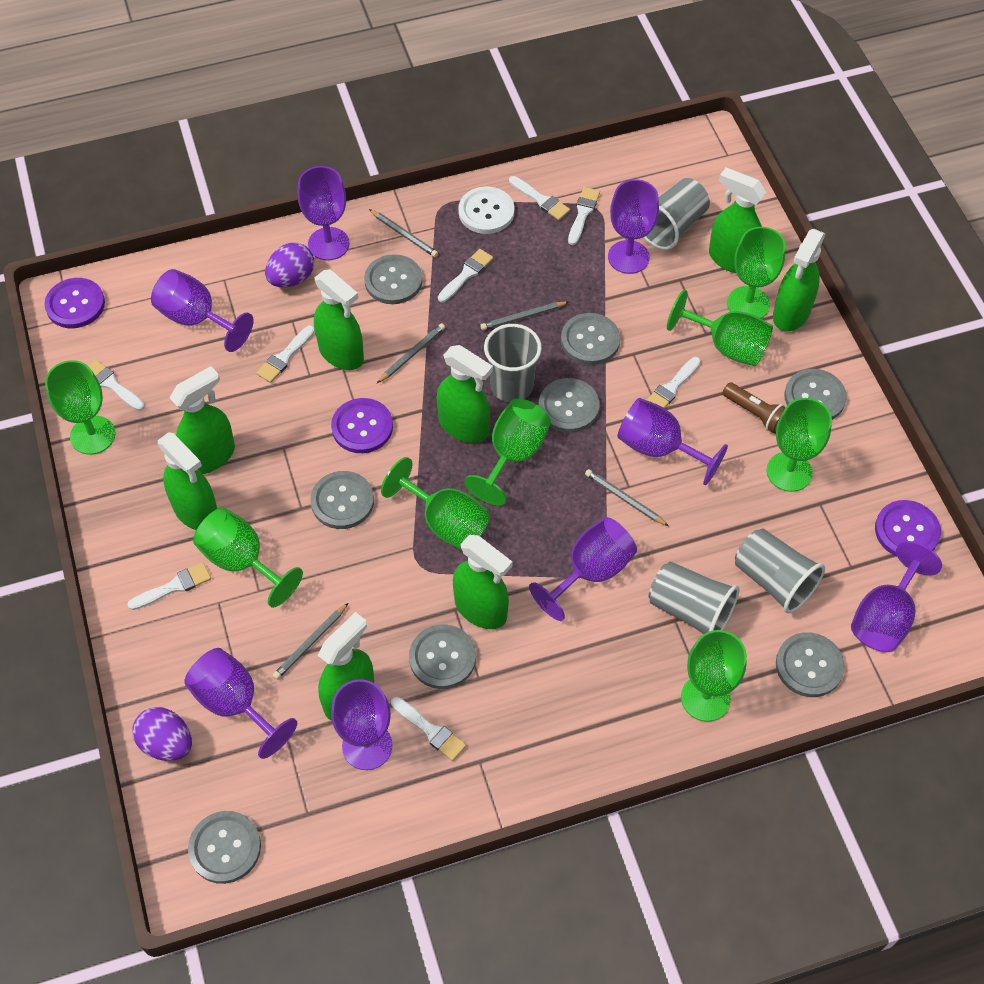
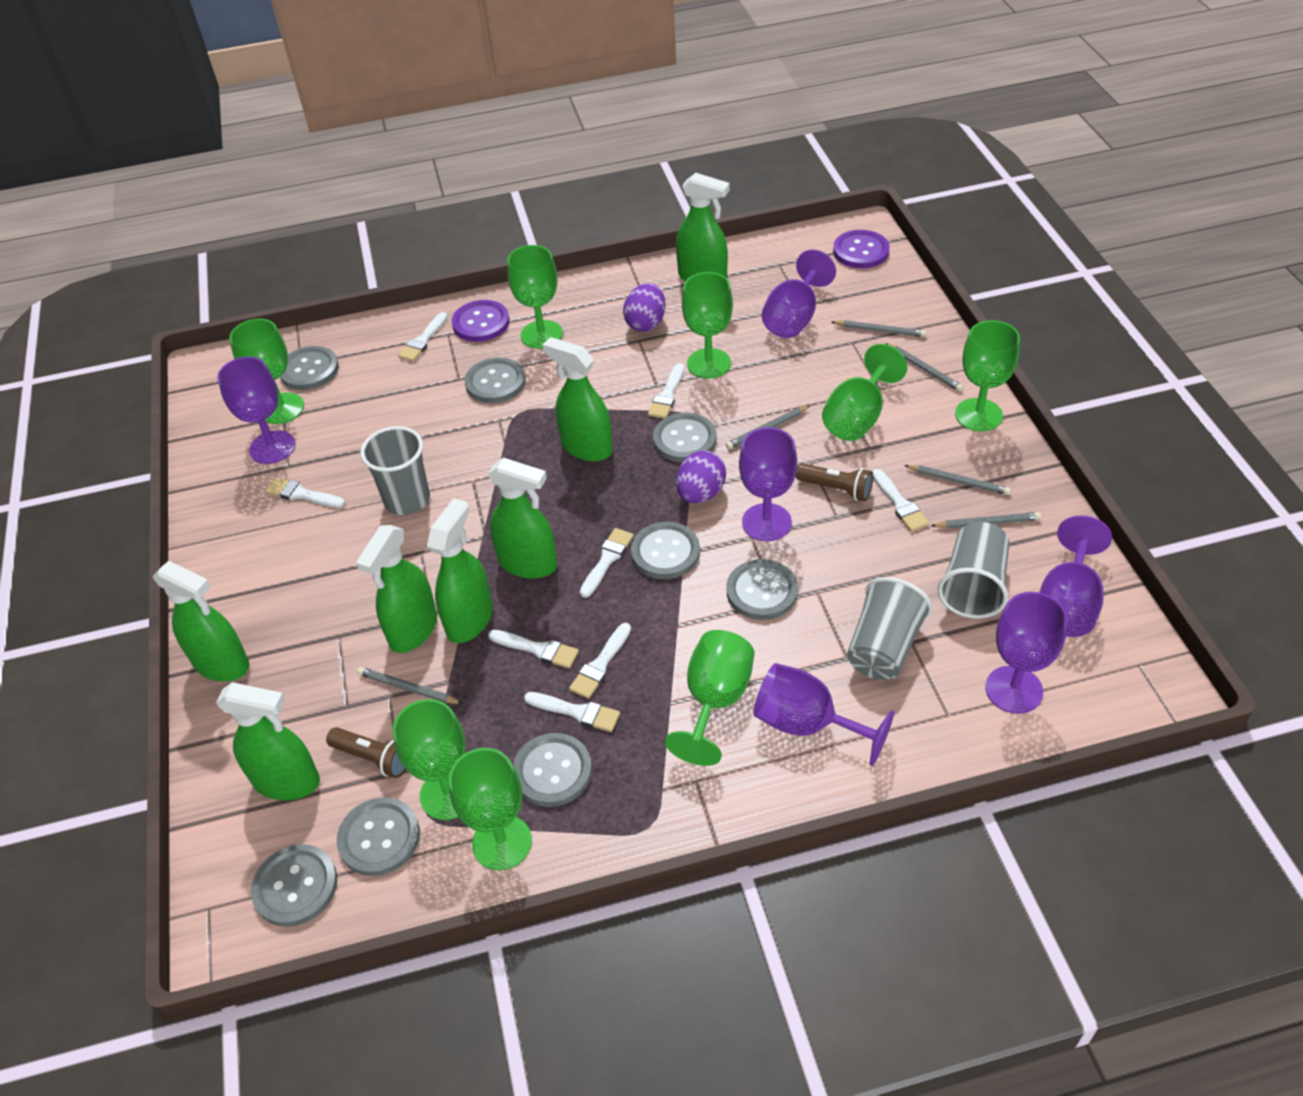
brown flashlight: [723,382,786,434] = 1 -> [326,727,406,778] [796,463,873,501] = 2
green spray bottle: [158,432,217,530] [169,366,235,474] [314,269,364,370] [318,612,374,721] [437,345,493,443] [453,535,513,629] [709,168,766,273] [773,229,826,332] = 8 -> [153,561,250,681] [216,682,320,800] [356,525,437,653] [427,498,493,643] [488,458,557,579] [543,337,613,461] [676,173,730,281] = 7
grey cup: [484,324,542,402] [644,178,710,250] [649,561,739,634] [735,528,825,613] = 4 -> [360,426,430,515] [847,577,932,680] [938,522,1009,619] = 3
grey pencil: [273,603,348,680] [369,209,438,257] [377,323,445,383] [480,301,569,330] [585,469,669,526] = 5 -> [357,667,463,704] [726,405,811,449] [832,320,927,337] [885,343,963,392] [904,465,1011,495] [931,512,1041,528] = 6
purple button: [44,278,105,328] [331,398,393,453] [875,500,941,556] = 3 -> [452,300,510,342] [833,230,890,268] = 2
purple goblet: [151,269,254,352] [184,648,297,759] [298,166,349,260] [331,679,393,770] [529,517,637,621] [608,179,659,274] [617,398,728,485] [851,541,942,652] = 8 -> [217,357,295,464] [739,427,797,541] [753,663,894,766] [762,250,836,338] [985,592,1067,714] [1039,516,1112,637] = 6
white button: [458,187,514,234] = 1 -> none = 0

